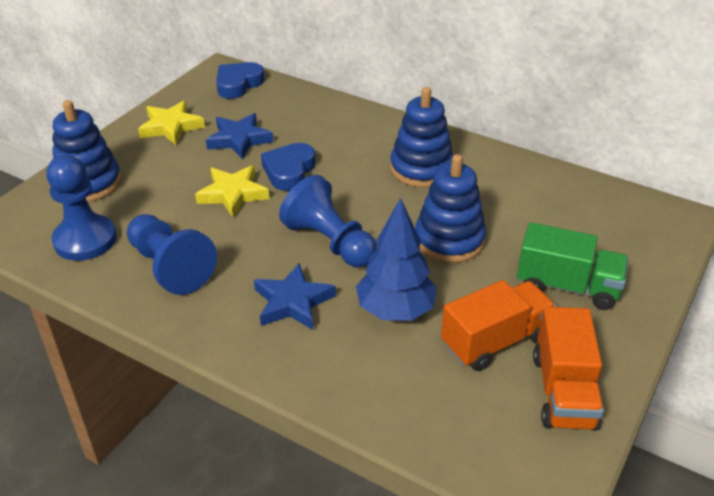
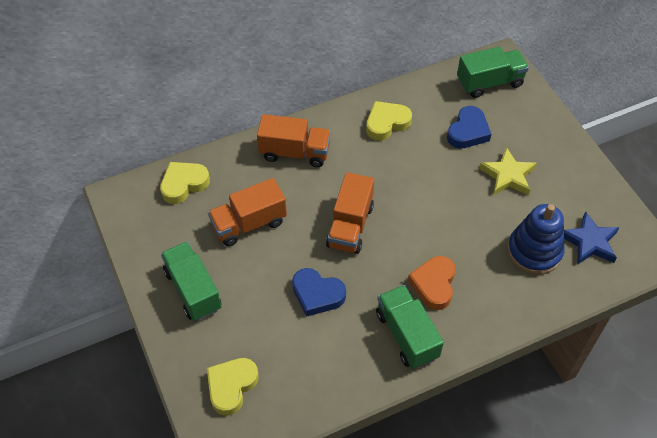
blue pawn: [46,155,117,261] [127,214,217,295] [279,175,377,268] = 3 -> none = 0
blue stacking toy: [52,100,121,202] [390,87,453,187] [415,154,486,263] = 3 -> [507,204,564,275] = 1
blue star: [206,113,274,159] [254,263,336,330] = 2 -> [564,211,620,265] = 1
blue tree: [356,198,437,321] = 1 -> none = 0
green truck: [517,222,629,310] = 1 -> [161,241,221,321] [376,285,444,369] [457,47,529,98] = 3
orange heart: none = 0 -> [408,256,456,310] = 1
orange truck: [441,280,556,371] [533,307,604,431] = 2 -> [208,178,287,246] [257,114,331,167] [326,172,374,254] = 3
yellow heart: none = 0 -> [160,162,210,204] [207,358,259,416] [366,101,412,141] = 3
yellow star: [138,101,205,145] [195,165,269,217] = 2 -> [479,147,537,196] = 1

